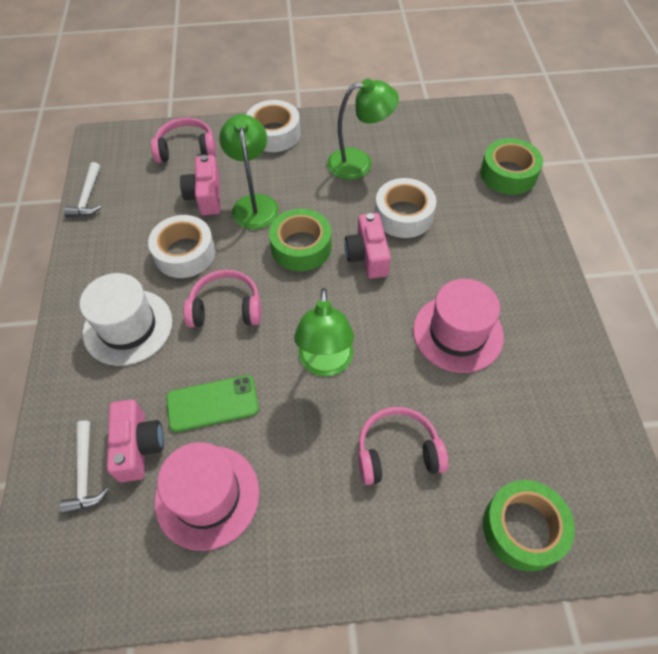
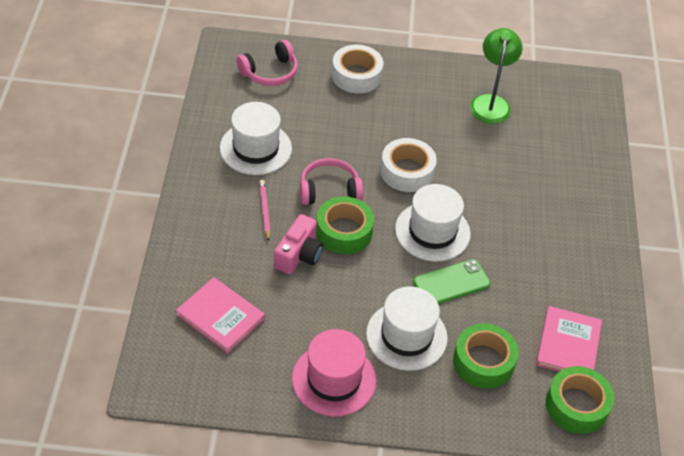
green lamp: [219,114,279,229] [294,288,354,377] [327,79,399,180] = 3 -> [470,28,523,124] = 1
pink book: none = 0 -> [176,277,265,354] [536,306,602,372] = 2
pink camera: [107,399,164,482] [180,155,220,215] [345,213,391,279] = 3 -> [274,214,323,274] = 1
pink hat: [155,442,259,551] [413,279,504,373] = 2 -> [292,329,376,417] = 1
pink headphones: [151,118,216,163] [184,270,261,327] [358,407,448,485] = 3 -> [236,40,298,86] [300,158,363,205] = 2
pink pencil: none = 0 -> [259,180,271,241] = 1
white hammer: [60,420,109,515] [64,162,102,217] = 2 -> none = 0
white hat: [80,273,172,366] = 1 -> [220,102,292,175] [366,286,448,371] [395,184,471,261] = 3
white tape: [148,215,215,278] [246,100,301,152] [375,178,436,238] = 3 -> [332,45,384,94] [380,138,437,192] = 2

